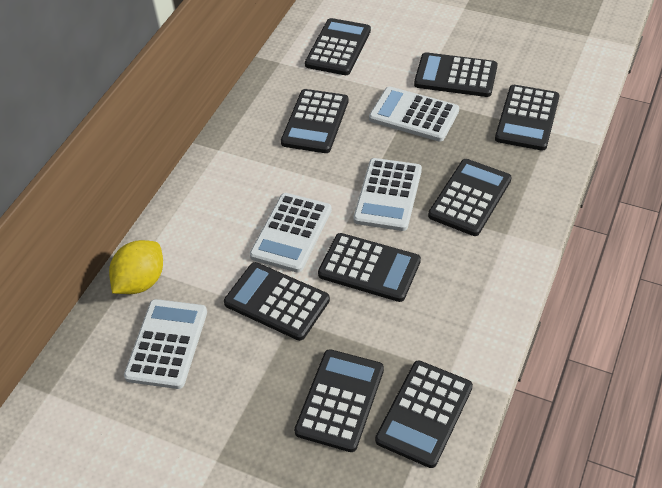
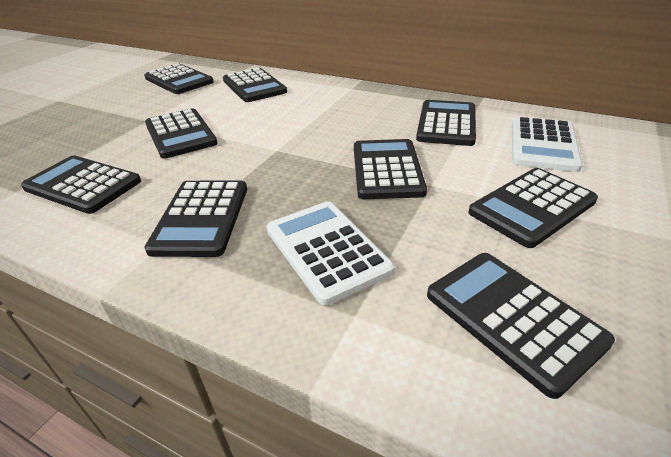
white calculator: [124,299,207,389] [250,193,332,273] [353,158,422,231] [369,86,459,142] = 4 -> [267,201,395,306] [512,117,583,172] = 2
yellow lemon: [109,240,163,294] = 1 -> none = 0

